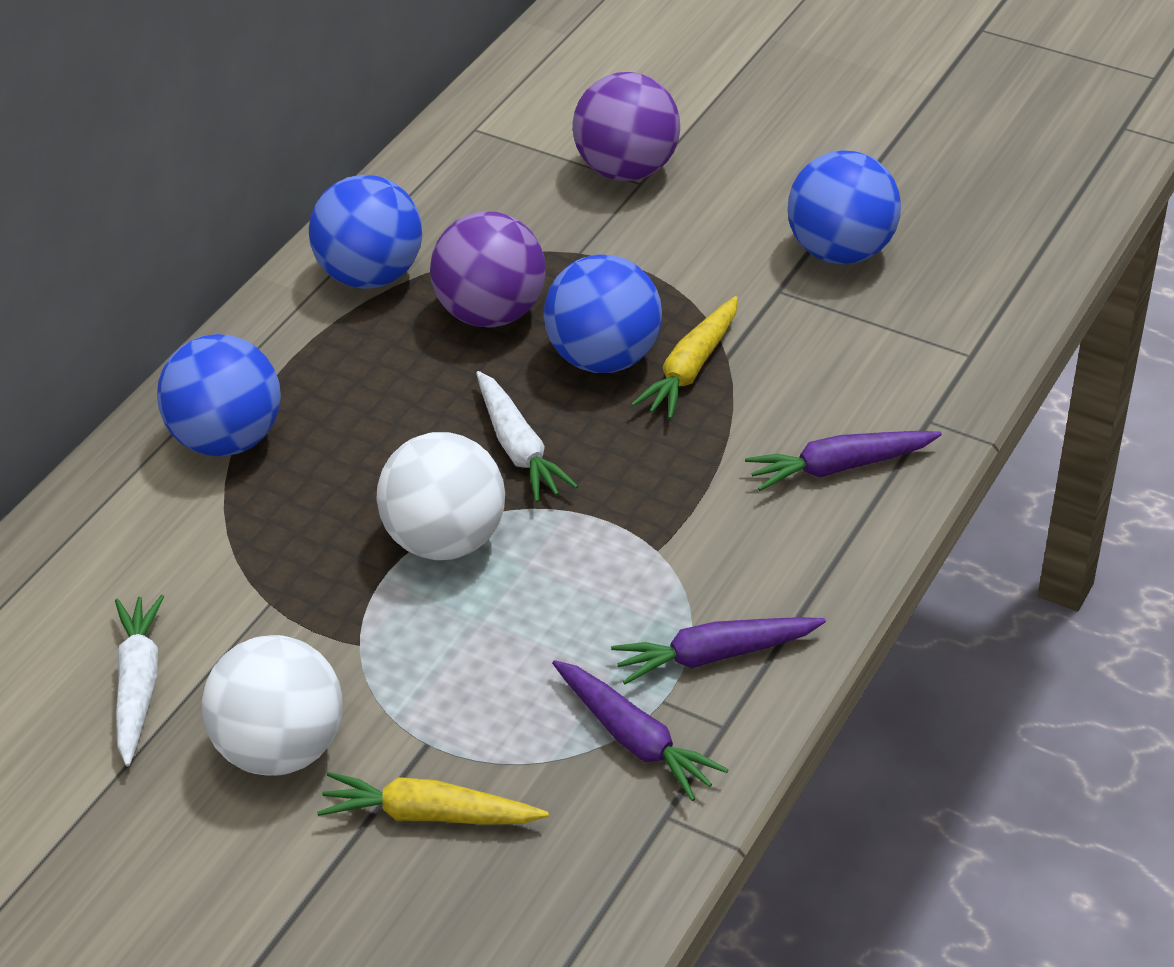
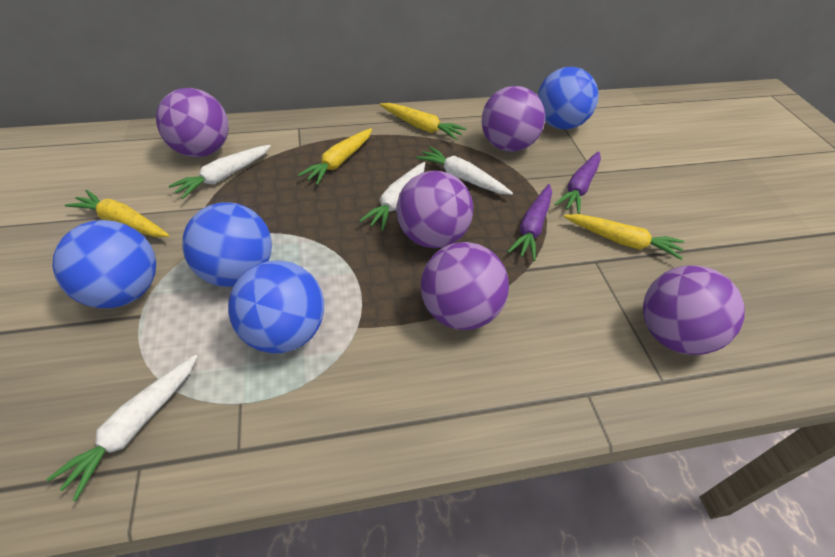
purple ball: [430,211,546,328] [572,72,680,181] = 2 -> [156,88,229,157] [396,171,473,248] [421,242,509,330] [482,86,545,152] [643,265,745,355] = 5
purple carrot: [552,660,729,801] [611,617,826,684] [745,431,942,491] = 3 -> [507,184,552,261] [554,151,601,214] = 2
white ball: [202,635,342,776] [377,432,505,560] = 2 -> none = 0
white carrot: [115,595,164,766] [476,371,578,503] = 2 -> [46,354,198,501] [168,145,271,199] [359,162,425,231] [416,146,513,195] = 4
yellow carrot: [317,772,549,824] [631,296,738,419] = 2 -> [65,190,169,237] [298,128,372,185] [380,103,467,140] [564,214,684,260] = 4

